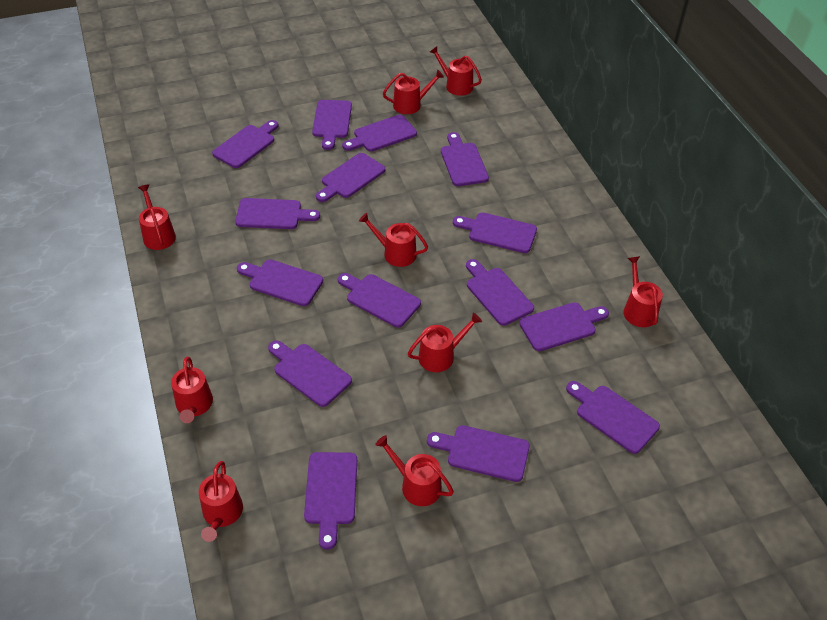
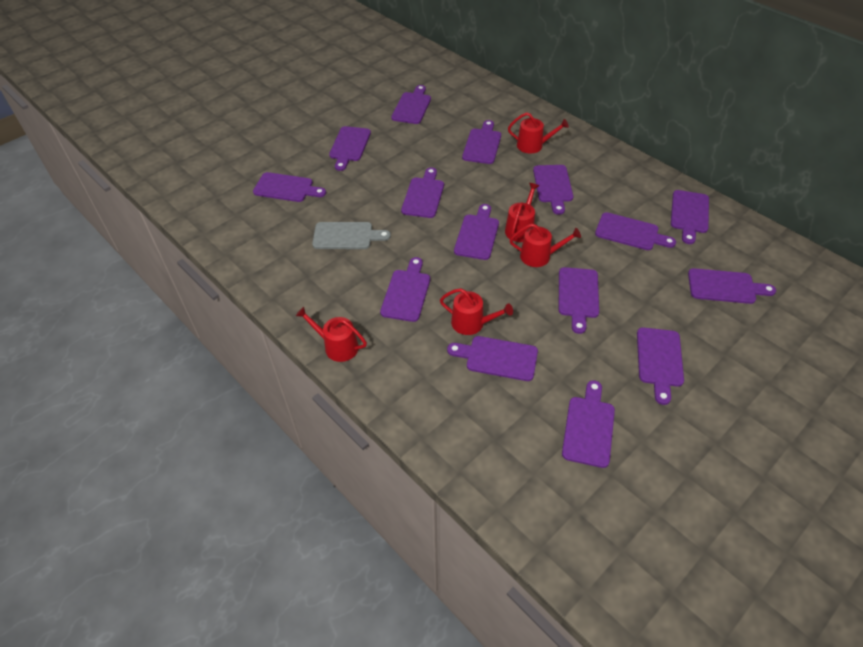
grey cutting board: none = 0 -> [312,222,391,249] = 1
red watering can: [138,184,176,250] [171,357,213,423] [199,461,243,542] [359,213,428,267] [375,435,454,506] [383,70,444,114] [408,312,482,372] [430,46,482,96] [624,256,663,327] = 9 -> [296,307,367,362] [440,288,513,335] [505,183,539,242] [508,112,569,153] [510,224,581,267] = 5

